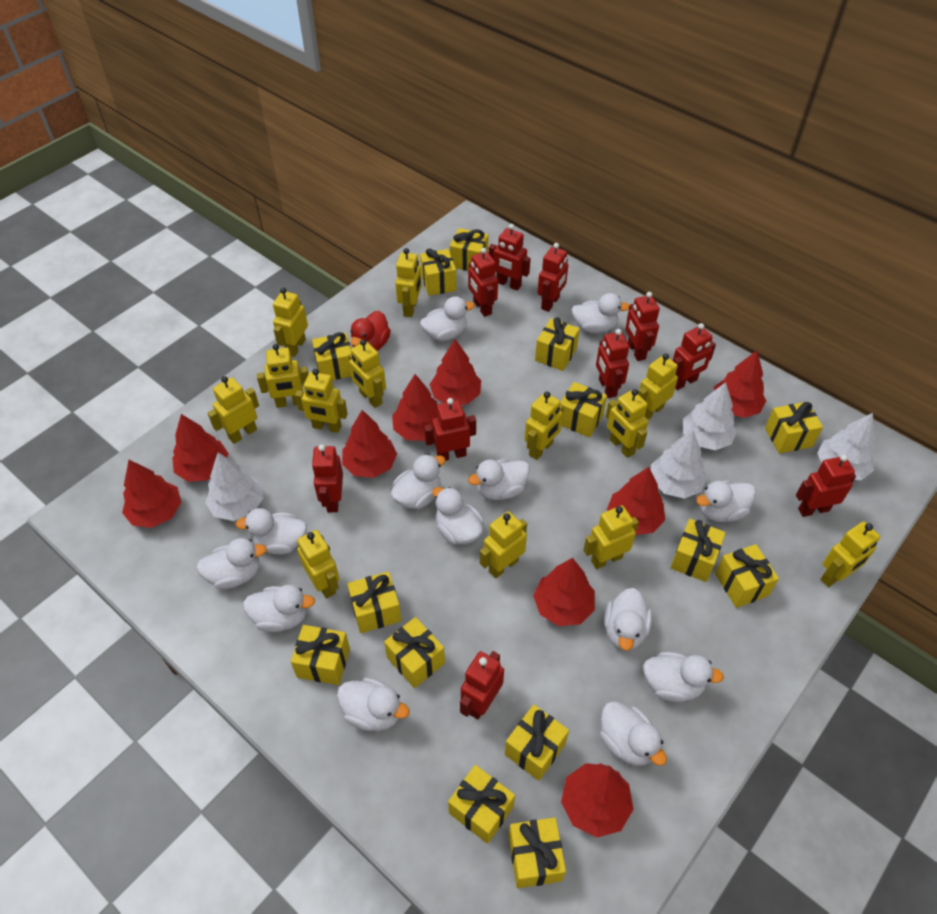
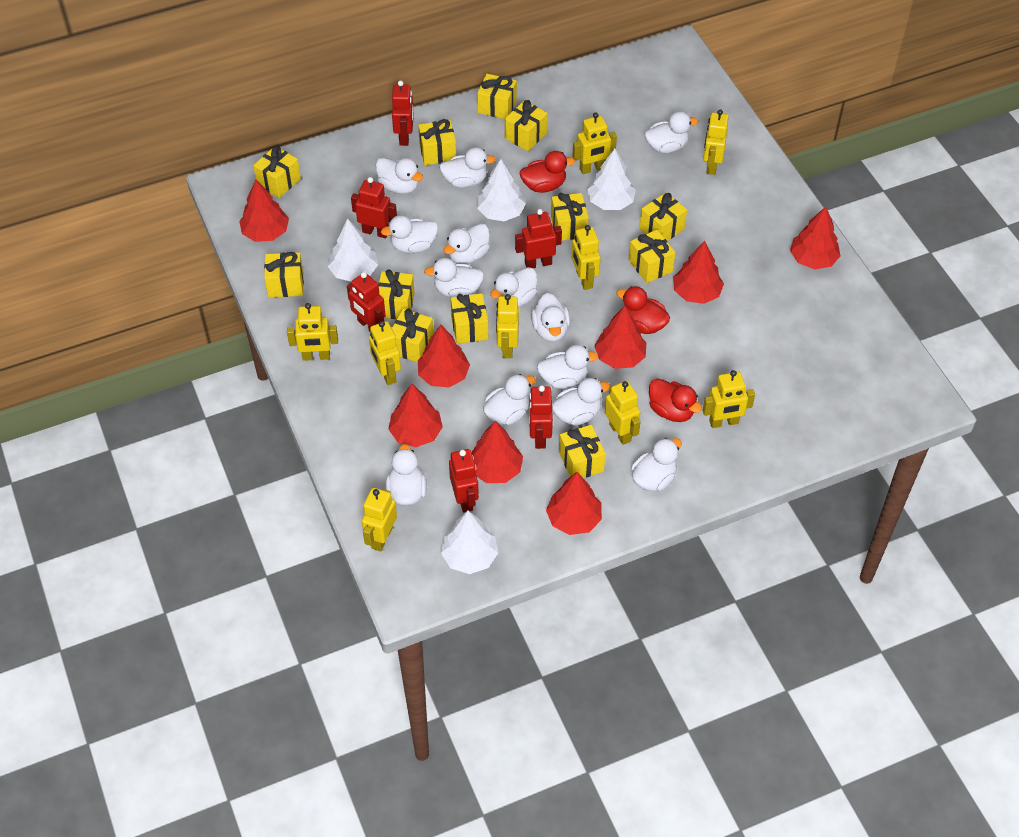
red duck: [351,311,391,351] = 1 -> [520,151,575,193] [616,286,670,334] [649,378,702,422] = 3
red robot: [312,444,343,512] [424,398,476,461] [460,651,504,719] [468,248,498,317] [489,224,531,291] [537,243,568,312] [596,329,629,398] [625,292,660,361] [673,323,716,390] [796,455,856,517] = 10 -> [347,272,386,331] [351,177,397,238] [392,81,414,146] [449,449,479,513] [515,209,562,268] [529,385,553,449] = 6
red tree: [122,460,181,528] [172,414,229,482] [342,410,397,478] [392,374,437,441] [429,339,481,405] [533,558,595,626] [561,763,634,838] [607,467,665,535] [714,350,766,418] = 9 -> [239,180,289,242] [388,384,443,447] [418,325,470,387] [471,421,523,483] [546,472,602,535] [595,306,646,369] [673,241,724,304] [790,207,840,269] = 8
yellow gift: [291,625,350,685] [312,332,351,380] [347,571,401,633] [384,617,445,688] [420,248,457,296] [448,765,515,844] [450,228,488,271] [505,704,569,781] [509,817,566,888] [535,317,580,371] [561,382,607,438] [671,519,726,582] [715,544,779,608] [765,402,823,454] = 14 -> [253,146,301,198] [264,252,304,298] [378,269,415,319] [392,309,434,362] [418,119,456,165] [450,293,488,344] [477,74,517,119] [505,100,548,151] [551,193,589,241] [559,425,606,478] [629,230,675,283] [639,192,687,241] = 12
yellow robot: [208,376,259,444] [257,344,308,408] [273,288,308,357] [295,369,348,433] [297,530,339,598] [348,339,386,408] [395,248,422,317] [480,511,527,578] [525,392,564,460] [583,505,639,569] [606,389,649,458] [638,353,678,420] [821,521,880,587] = 13 -> [287,303,338,361] [362,488,397,551] [369,321,401,385] [496,294,519,358] [572,112,617,174] [572,225,601,290] [605,381,641,445] [703,109,729,175] [703,370,755,428] = 9

